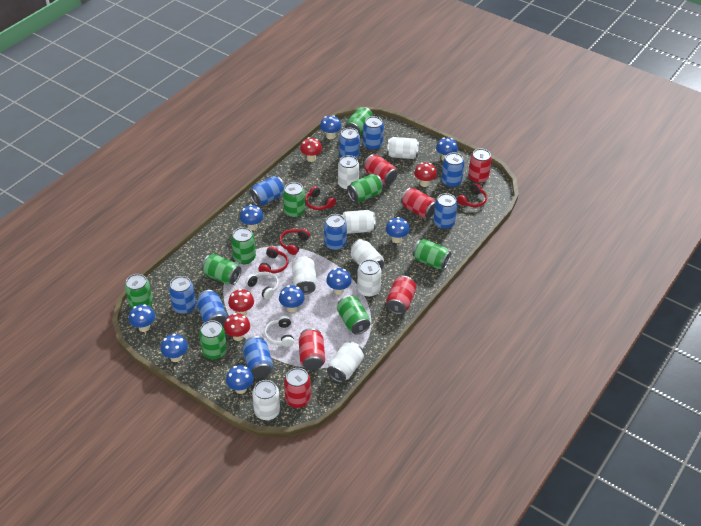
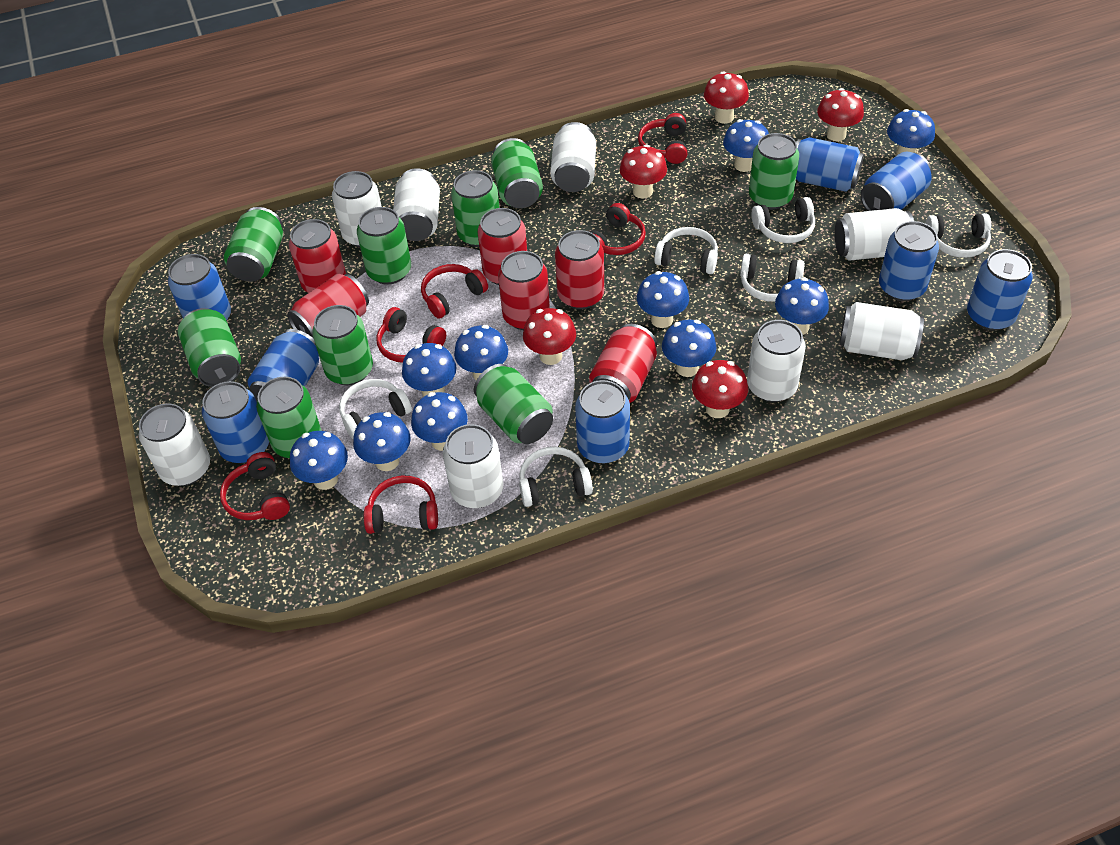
blue can: [169,276,196,314] [196,290,227,326] [243,336,273,378] [249,176,285,206] [324,214,347,251] [339,128,360,158] [363,116,384,150] [433,193,457,229] [441,152,465,188] = 9 -> [168,254,231,321] [202,381,269,464] [248,329,319,402] [575,380,630,464] [796,137,864,192] [860,152,932,211] [879,221,939,301] [967,249,1033,331] = 8
blue mushroom: [129,304,155,332] [161,334,188,362] [226,365,254,394] [240,204,263,231] [279,285,305,312] [320,115,341,139] [326,268,352,295] [386,217,410,243] [436,138,458,161] = 9 -> [290,431,348,490] [353,412,411,471] [402,343,457,397] [411,392,468,451] [454,325,508,380] [637,271,689,328] [662,320,716,377] [723,119,769,172] [775,277,829,335] [887,109,935,156] = 10
red headphones: [258,246,289,273] [279,229,310,255] [305,186,336,210] [457,183,487,207] = 4 -> [220,452,290,520] [364,476,438,534] [377,307,446,363] [421,264,488,318] [589,203,646,255] [638,113,687,164] = 6
red mushroom: [224,313,250,341] [228,289,254,316] [300,137,322,162] [414,162,437,187] = 4 -> [523,308,576,365] [620,144,667,199] [692,360,748,418] [704,71,749,124] [817,88,864,141] = 5
white headphones: [245,272,279,299] [264,316,294,347] = 2 -> [339,379,412,440] [519,447,593,507] [654,227,718,274] [740,254,805,302] [751,197,815,243] [925,213,991,258] = 6

